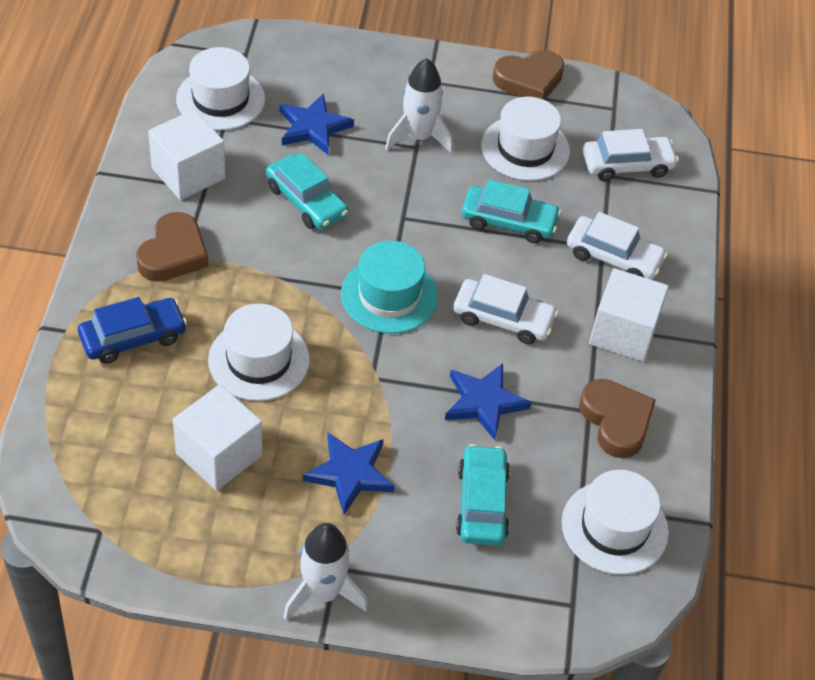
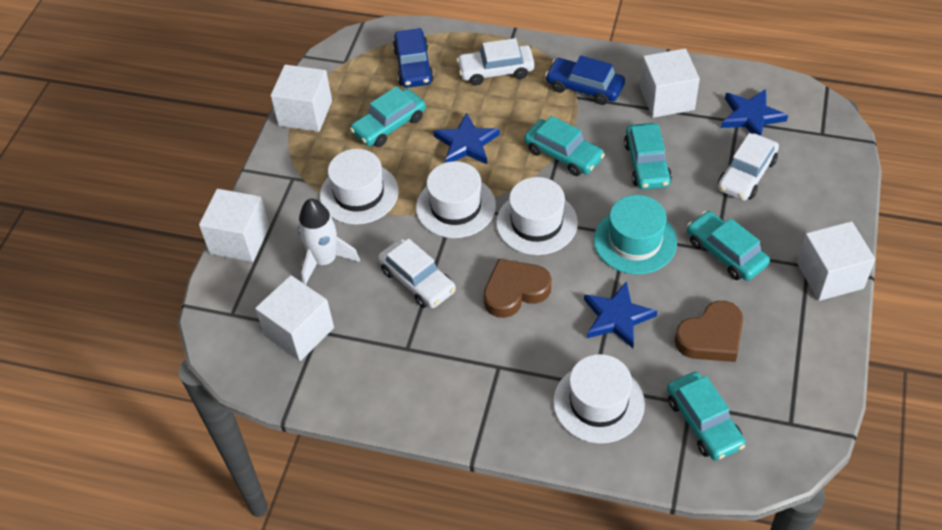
blue car: [78,297,187,364] = 1 -> [393,28,434,88] [545,55,625,105] = 2
brown heart: [136,212,209,282] [493,50,564,100] [579,379,656,458] = 3 -> [483,259,551,318] [675,301,743,362] = 2
turquoise car: [266,153,348,230] [456,444,510,546] [462,179,561,243] = 3 -> [350,86,426,147] [524,116,605,176] [624,123,672,190] [667,372,746,461] [687,211,770,281] = 5
white cube: [148,109,226,200] [173,384,262,491] [589,268,669,362] = 3 -> [199,189,270,262] [255,275,334,361] [271,64,332,132] [640,48,700,118] [797,221,875,301] = 5
white rocket: [283,523,368,620] [385,58,453,153] = 2 -> [298,199,360,285] = 1

